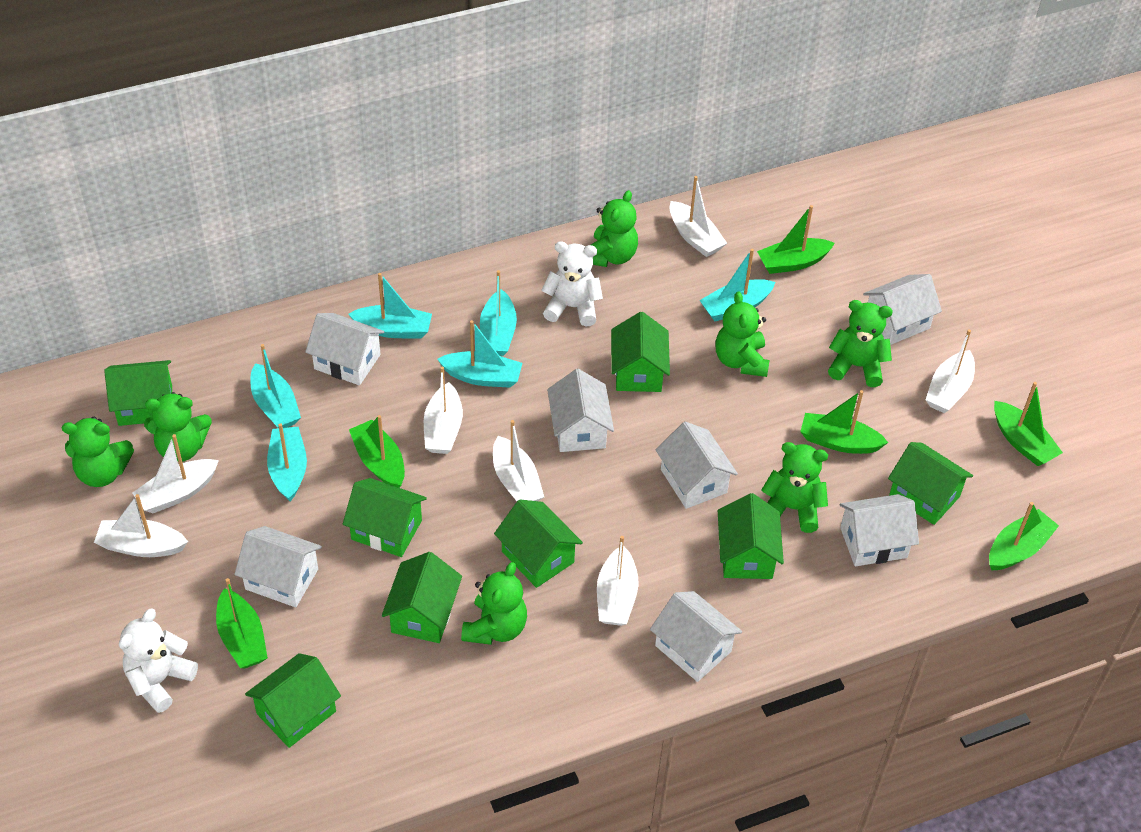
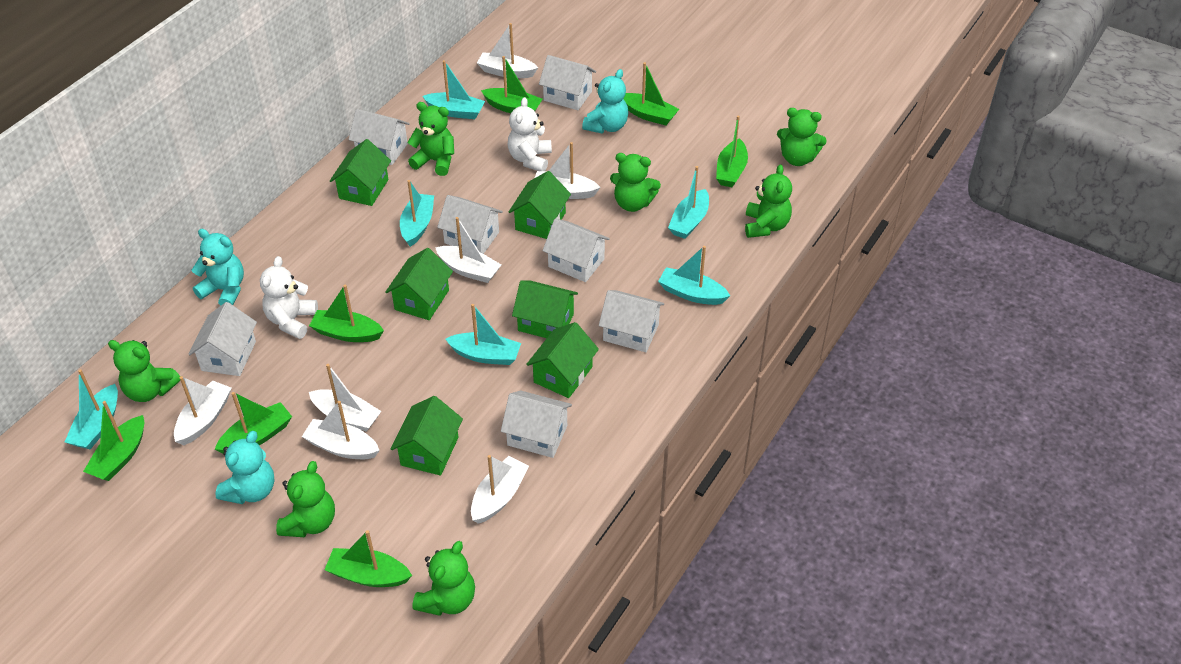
green boat: [216,578,268,668] [349,415,405,488] [757,205,835,274] [800,390,888,454] [989,502,1059,570] [994,382,1063,466] = 6 -> [83,401,144,481] [215,392,292,454] [309,285,384,342] [325,530,412,587] [481,56,542,113] [623,62,679,125] [716,115,748,187] = 7
green house: [104,360,172,426] [245,653,341,748] [343,478,427,557] [382,552,462,643] [494,500,583,588] [611,312,670,392] [718,493,784,579] [888,442,973,525] = 8 -> [330,139,391,206] [385,248,453,320] [391,396,463,476] [509,171,571,239] [512,281,578,338] [526,322,599,398] = 6
turquoise teddy bear: none = 0 -> [191,229,244,306] [215,431,275,504] [582,69,628,133] = 3

